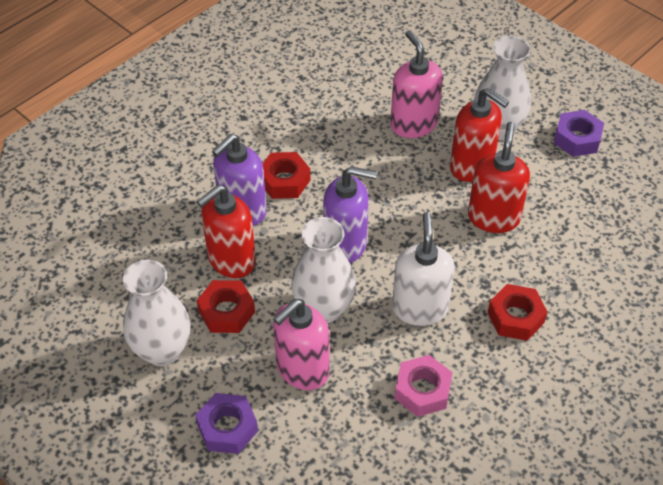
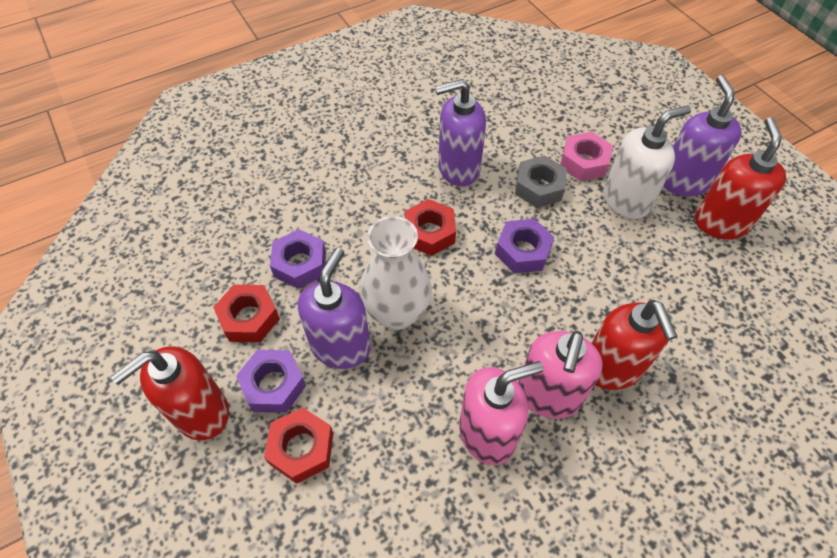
grey nut: none = 0 -> [515,155,567,208] = 1
purple nut: [195,393,258,454] [554,110,604,157] = 2 -> [236,350,306,413] [270,229,326,289] [495,219,554,273] = 3
purple soap dispenser: [212,134,267,226] [323,166,377,263] = 2 -> [298,248,371,369] [435,79,486,186] [663,75,742,196] = 3
white vase: [123,259,191,366] [291,217,356,324] [474,36,531,140] = 3 -> [360,216,432,330] = 1

